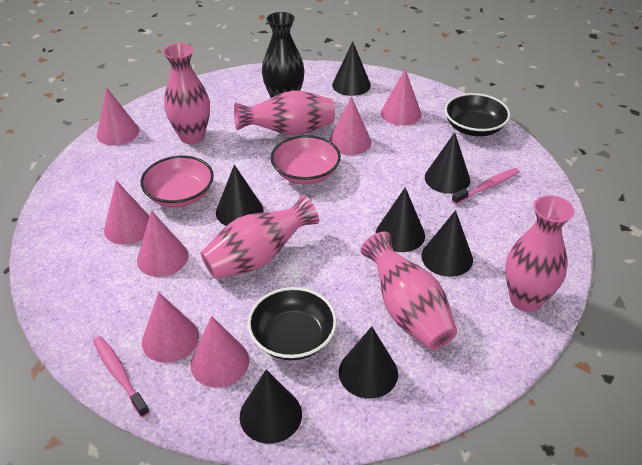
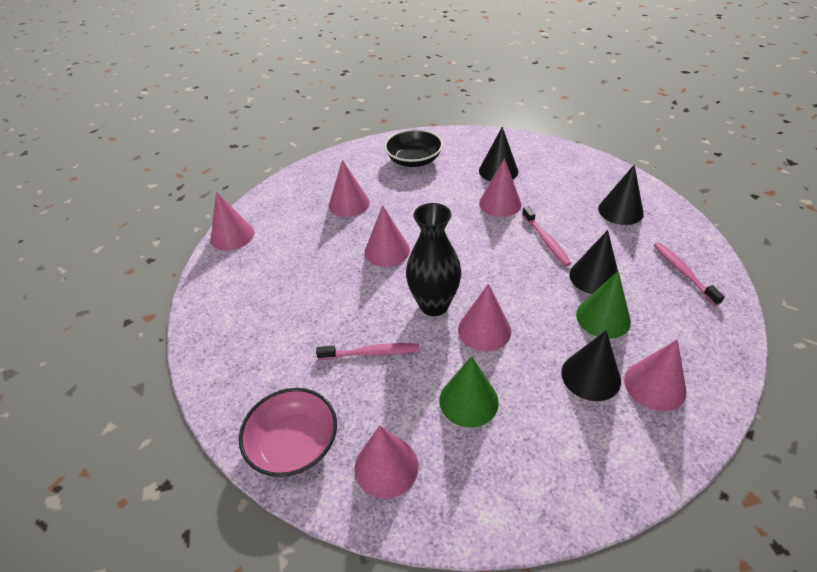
black bowl: [247,287,337,360] [445,93,510,136] = 2 -> [384,129,443,167] = 1
black cone: [216,165,264,226] [240,370,302,444] [332,42,371,96] [339,326,398,399] [376,187,425,252] [422,210,473,277] [425,132,470,194] = 7 -> [479,127,518,181] [561,330,621,401] [569,230,618,294] [598,165,644,225] = 4
green cone: none = 0 -> [439,356,499,428] [576,271,631,339] = 2
pink bowl: [140,156,214,207] [271,135,341,184] = 2 -> [239,388,337,477] = 1
pink toothbrush: [93,336,150,417] [452,168,520,205] = 2 -> [316,343,419,360] [522,207,571,266] [654,242,725,306] = 3
pink vase: [163,43,210,144] [200,195,319,279] [234,90,335,135] [361,232,457,350] [505,195,574,312] = 5 -> none = 0

